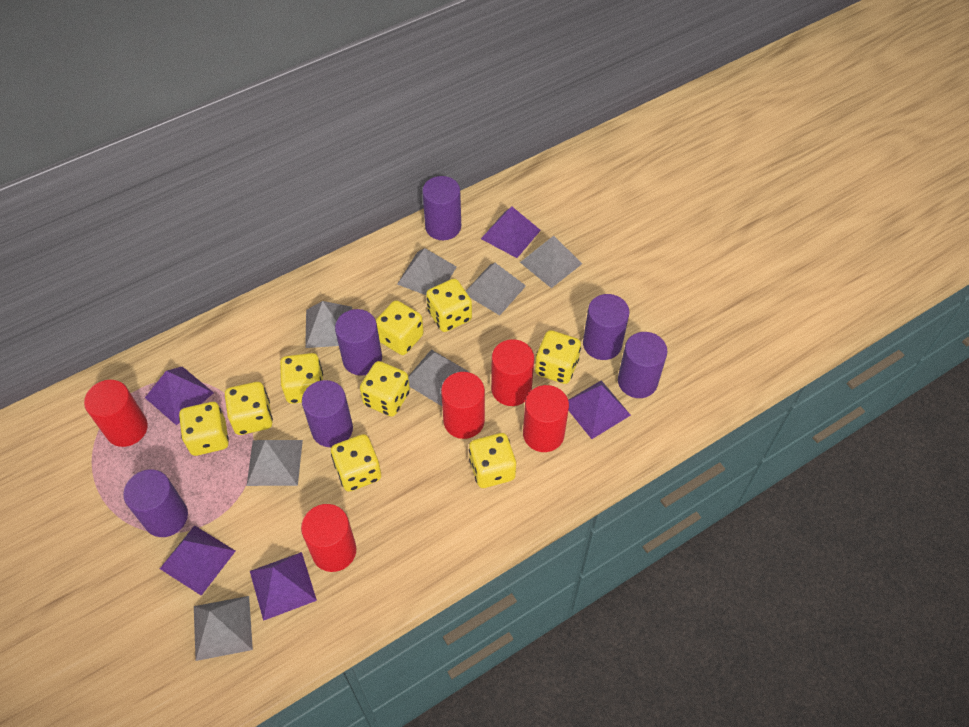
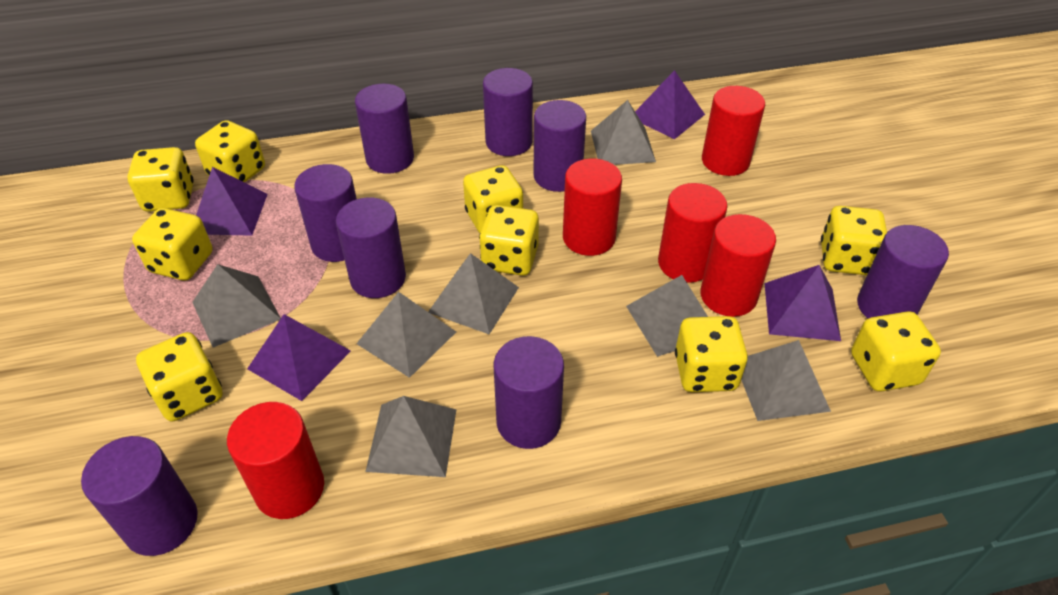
purple cylinder: [123,470,188,537] [302,380,353,447] [335,309,382,376] [422,176,461,240] [583,294,630,360] [618,332,668,398] = 6 -> [81,436,198,556] [294,164,357,262] [336,197,406,298] [355,84,414,174] [483,68,533,156] [494,336,564,449] [534,100,586,192] [857,225,949,319] = 8
purple pyramid: [145,366,214,425] [160,525,235,596] [250,552,317,621] [481,207,541,258] [568,380,631,439] = 5 -> [196,167,268,236] [247,314,351,401] [635,70,705,139] [764,265,841,341] = 4

